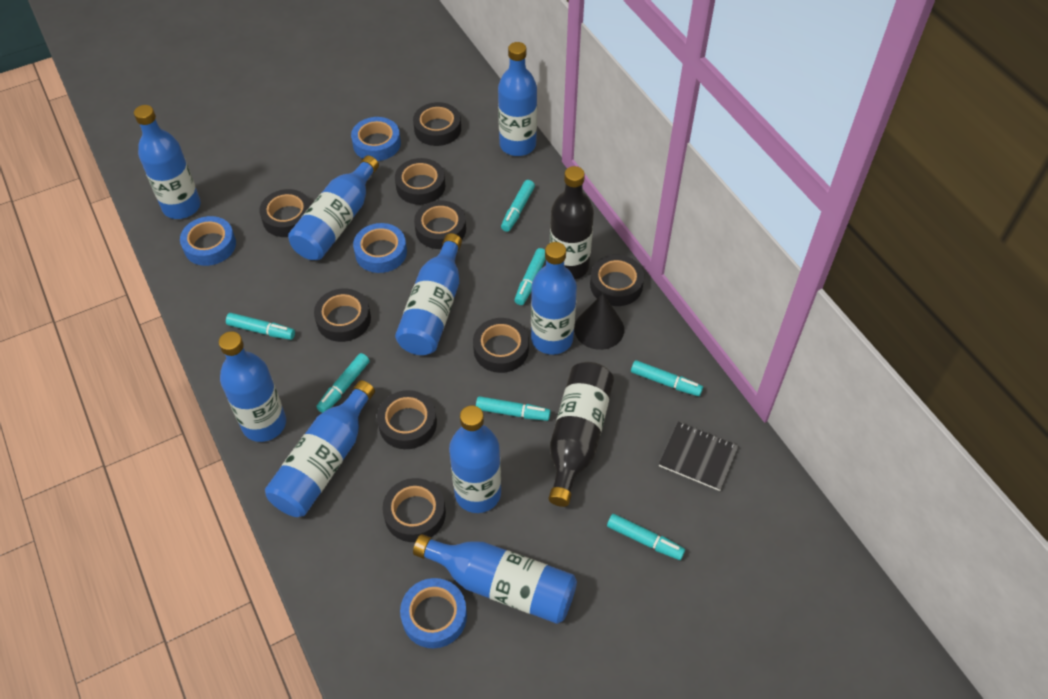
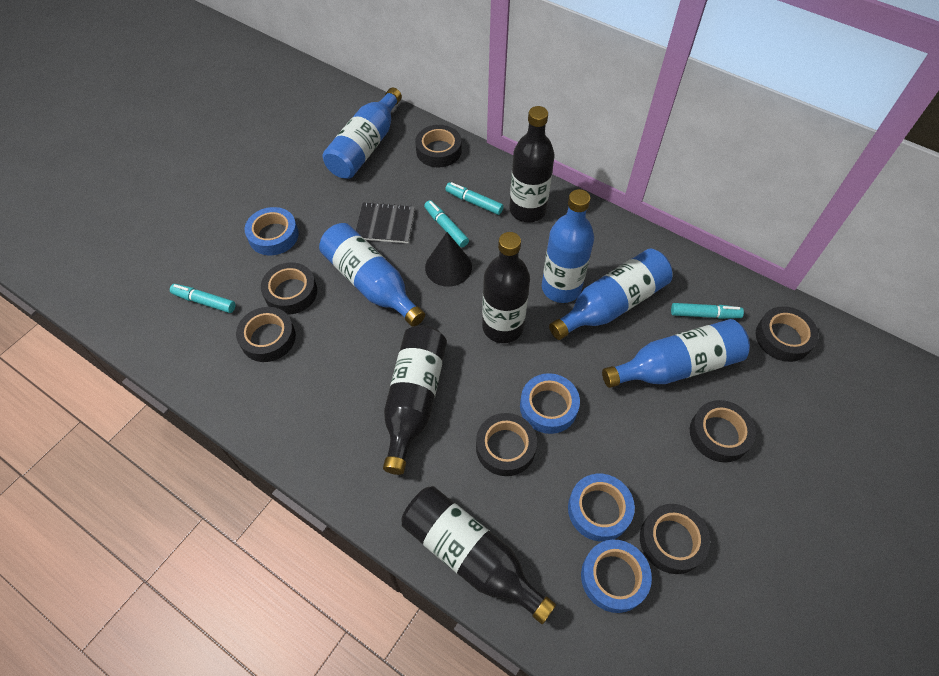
black bottle: [549,362,614,507] [550,166,594,279] = 2 -> [383,325,447,475] [401,486,556,624] [482,232,530,343] [509,106,554,222] = 4
black tape: [259,189,311,237] [314,288,371,342] [377,390,437,449] [382,478,446,542] [395,158,445,205] [413,102,461,146] [414,200,466,249] [473,318,529,373] [590,255,644,306] = 9 -> [236,307,296,362] [261,262,317,315] [415,125,462,167] [476,413,537,476] [640,504,710,574] [690,400,756,463] [756,306,819,362] = 7
blue bottle: [134,105,201,219] [219,331,286,442] [265,380,375,517] [288,155,379,260] [395,233,462,355] [413,534,577,624] [449,405,501,513] [498,42,537,156] [531,242,577,355] = 9 -> [319,223,425,327] [323,87,402,179] [542,189,594,303] [549,248,673,340] [602,319,750,388] = 5
turquoise marker: [226,313,295,340] [316,353,370,413] [476,396,551,421] [501,180,535,232] [514,248,546,305] [607,514,685,560] [631,360,703,396] = 7 -> [170,284,236,313] [424,200,469,247] [445,182,504,215] [671,303,744,319] = 4

